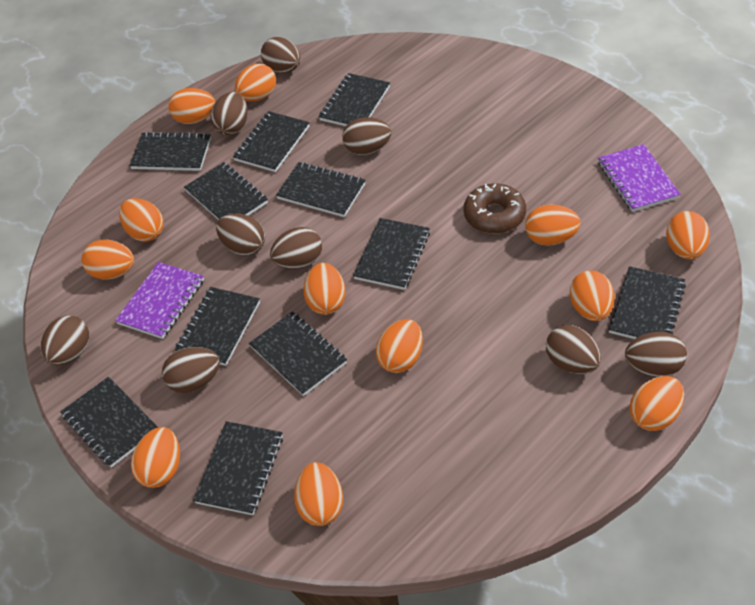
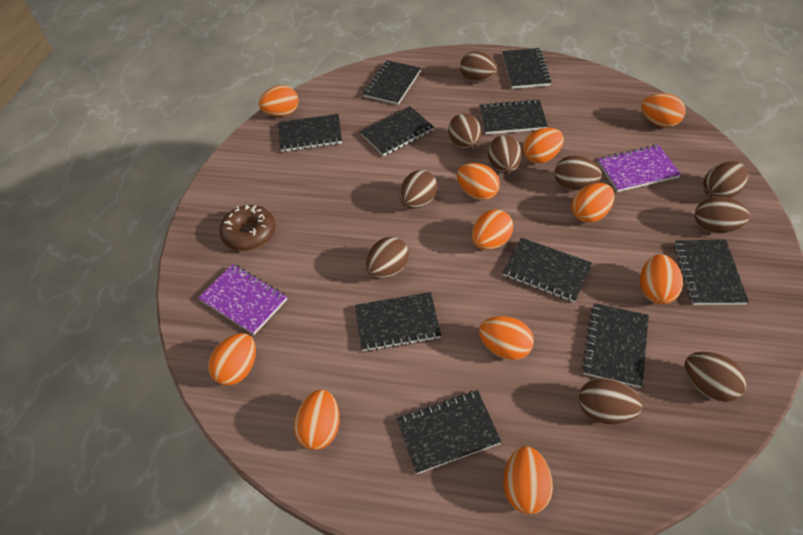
black notebook: [60,377,159,468] [130,132,211,171] [175,287,260,366] [184,162,268,220] [193,421,283,515] [233,111,310,172] [249,311,347,396] [276,162,366,217] [319,73,390,126] [353,218,430,290] [609,266,686,339] = 11 -> [279,114,342,152] [355,292,441,352] [360,106,434,156] [363,60,421,105] [397,390,501,474] [479,99,548,134] [502,48,551,89] [503,238,592,303] [582,303,649,388] [674,240,749,305] = 10
brown egg: [41,315,89,365] [162,347,220,393] [210,92,248,135] [216,214,265,256] [261,37,300,73] [270,227,322,269] [342,117,391,155] [546,325,601,374] [625,332,687,377] = 9 -> [365,237,409,279] [399,170,438,209] [448,113,482,150] [460,51,497,82] [488,135,522,173] [555,156,602,190] [579,378,642,424] [685,352,747,402] [695,196,750,233] [703,161,748,198] = 10
orange egg: [82,240,134,280] [119,198,164,242] [131,427,180,488] [169,88,215,124] [234,64,276,101] [294,462,343,526] [303,263,346,315] [376,319,423,373] [525,205,581,246] [570,270,615,321] [630,376,684,431] [666,211,710,259] = 12 -> [208,333,256,386] [259,85,299,117] [294,390,340,450] [457,163,500,200] [472,209,514,250] [479,316,534,360] [503,446,553,514] [522,128,564,164] [571,183,615,223] [640,254,683,304] [641,93,686,127] = 11

